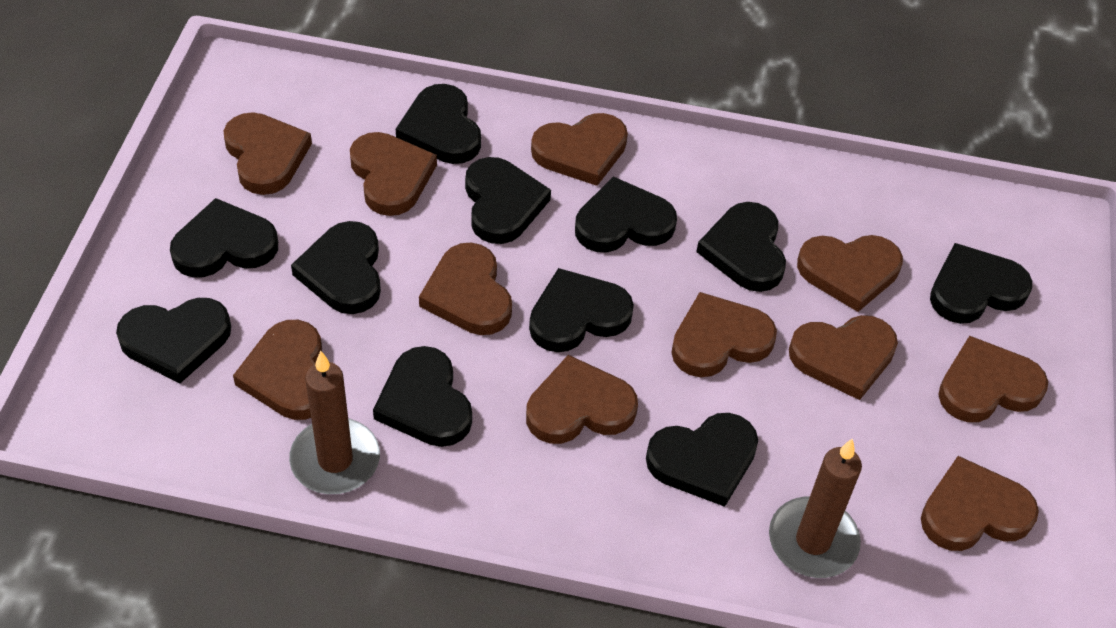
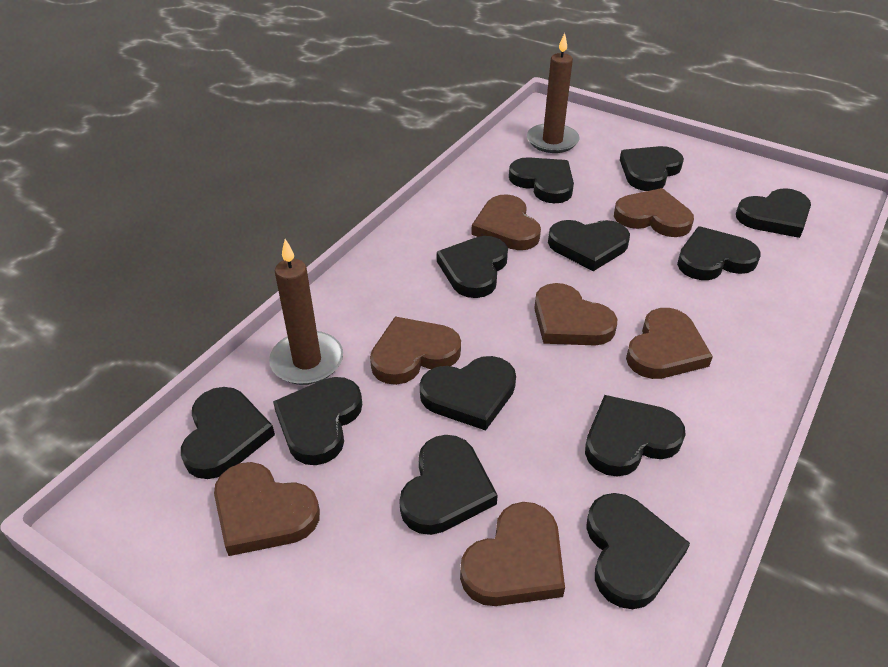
black heart: [116,298,231,384] [170,198,278,277] [291,221,381,314] [373,346,472,447] [396,84,481,164] [465,157,551,244] [529,268,634,352] [575,176,677,253] [646,413,758,507] [696,202,786,292] [930,243,1032,324] = 11 -> [181,387,275,479] [273,377,362,465] [399,435,498,535] [420,356,516,431] [437,236,508,298] [509,157,574,204] [548,220,630,271] [585,395,686,477] [586,493,690,609] [620,146,684,191] [677,226,761,280] [736,188,811,238] = 12
brown heart: [224,112,312,195] [233,320,322,420] [350,132,437,216] [419,243,512,335] [526,355,638,444] [531,113,628,186] [671,292,777,377] [789,315,898,400] [797,235,903,312] [921,456,1039,551] [938,336,1048,422] = 11 -> [214,462,320,556] [370,317,461,385] [460,502,565,606] [471,194,541,250] [534,283,617,345] [614,188,694,237] [626,308,713,379] = 7

